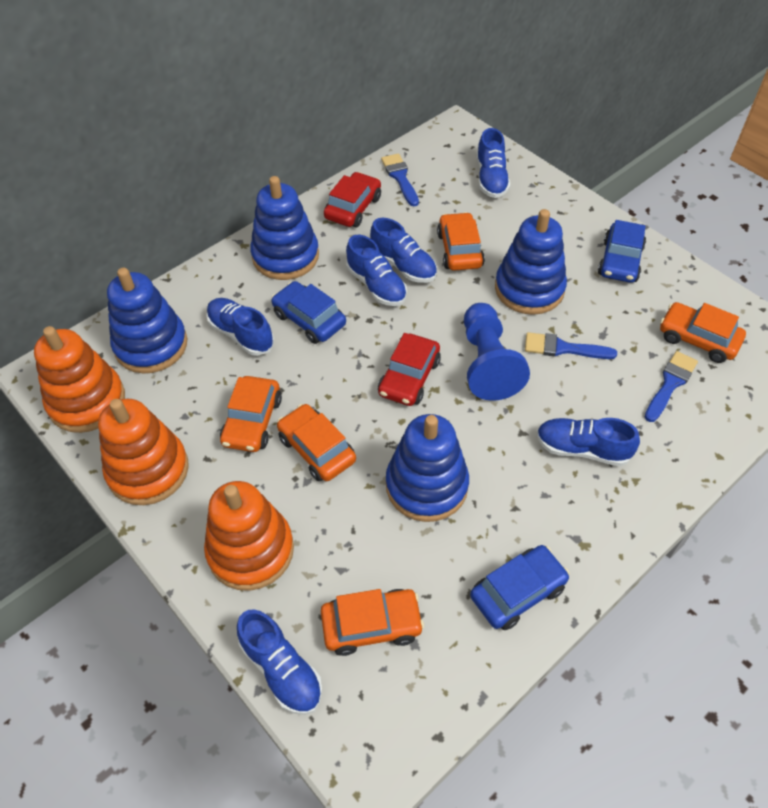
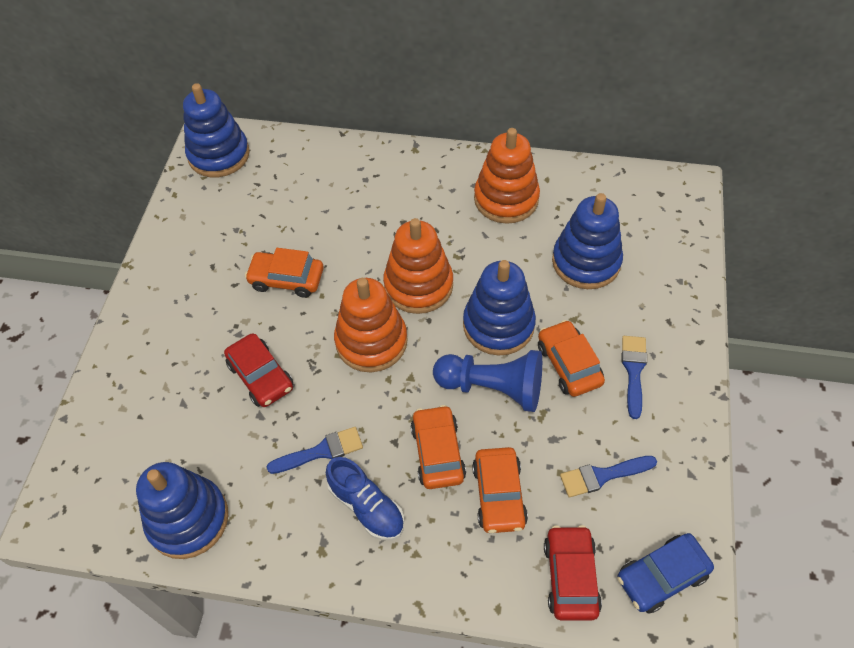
blue car: [271,281,346,344] [470,545,570,630] [598,220,646,283] = 3 -> [617,533,714,614] = 1
blue shoe: [206,298,274,356] [237,609,322,715] [346,235,407,306] [370,218,437,283] [476,128,510,198] [536,418,640,466] = 6 -> [326,457,404,540] = 1
orange car: [220,376,282,452] [277,404,356,481] [321,589,424,656] [437,212,485,271] [660,302,746,363] = 5 -> [245,248,324,298] [411,405,466,489] [472,447,528,533] [538,320,605,397] = 4

